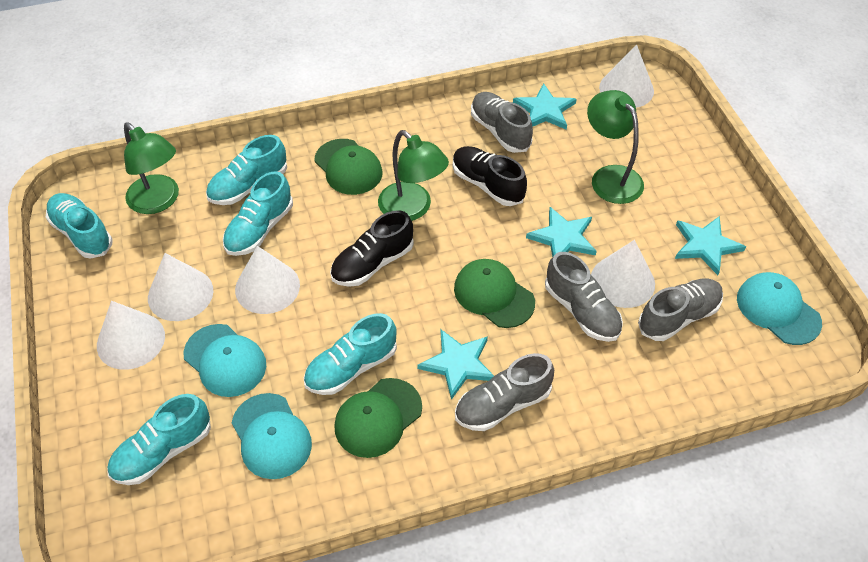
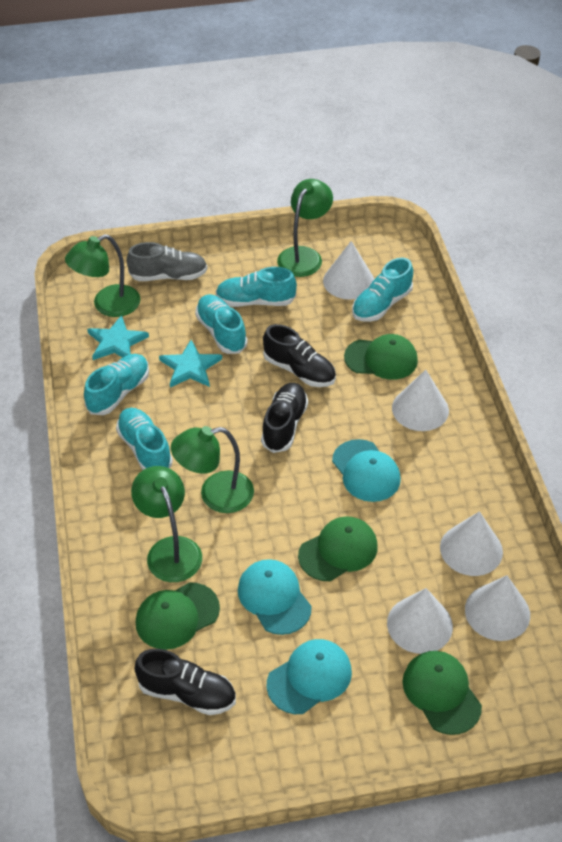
black shoe: [330,210,414,287] [453,146,527,206] = 2 -> [134,649,236,715] [261,383,308,453] [263,324,336,387] = 3
green cap: [314,139,383,195] [334,378,422,458] [454,259,535,328] = 3 -> [136,582,220,650] [298,516,378,581] [344,334,418,380] [403,651,482,735] = 4
green lamp: [124,122,179,214] [378,130,449,221] [587,90,644,204] = 3 -> [65,234,140,317] [131,466,202,582] [171,426,254,513] [277,179,333,277] = 4
grey shoe: [455,353,554,431] [471,92,533,153] [545,252,623,342] [638,278,723,341] = 4 -> [127,242,208,281] = 1
turquoise star: [417,330,494,400] [513,83,577,130] [526,207,597,257] [675,216,746,275] = 4 -> [87,315,149,360] [159,340,222,388] = 2

